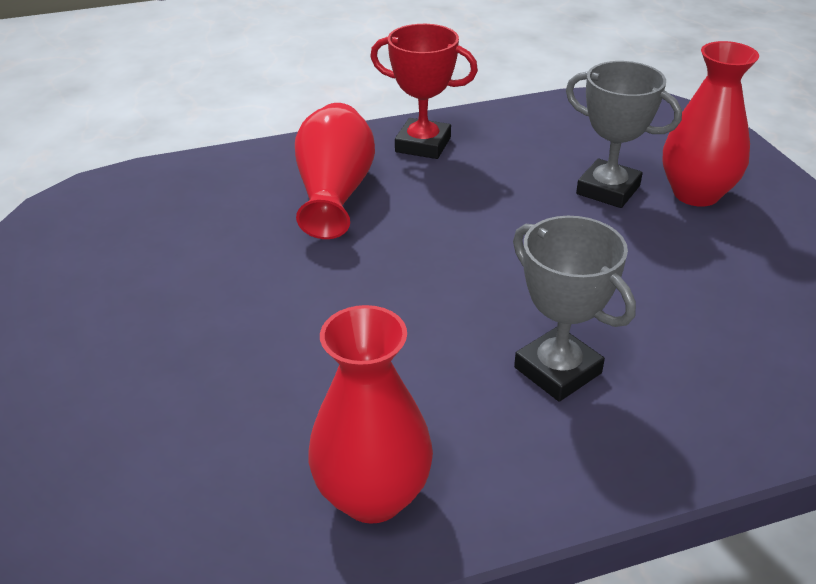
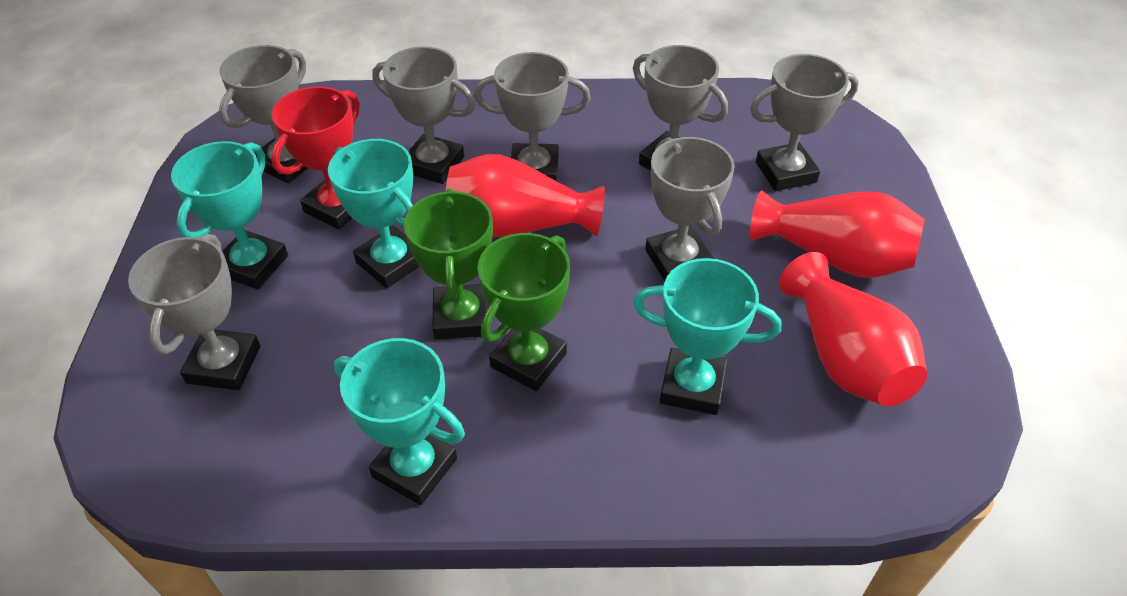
green trophy: none = 0 -> [404,189,493,340] [478,233,570,391] = 2
grey trophy: [513,216,636,402] [566,61,682,208] = 2 -> [128,234,260,390] [219,45,307,183] [372,46,476,184] [474,52,591,181] [633,45,728,171] [645,137,735,281] [750,54,859,191] = 7
turquoise trophy: none = 0 -> [171,141,288,289] [328,139,420,288] [334,338,465,505] [633,258,781,415] = 4

